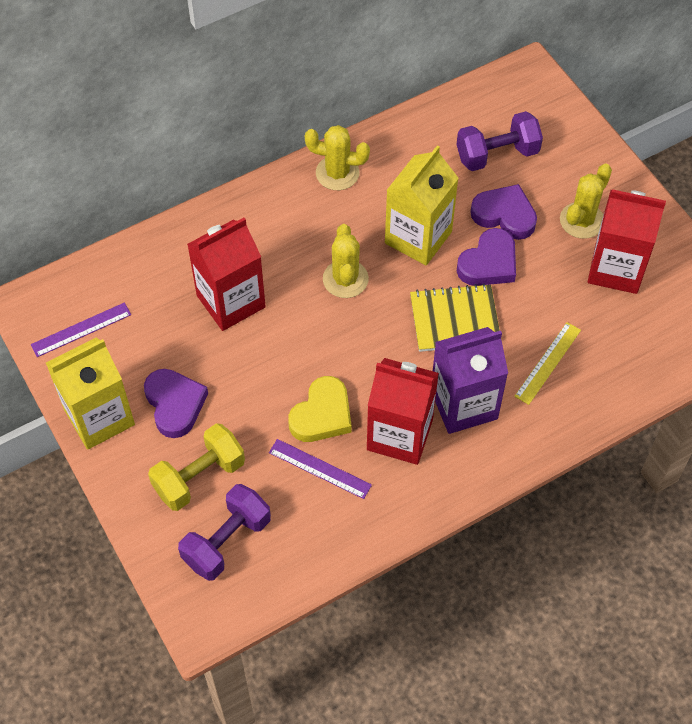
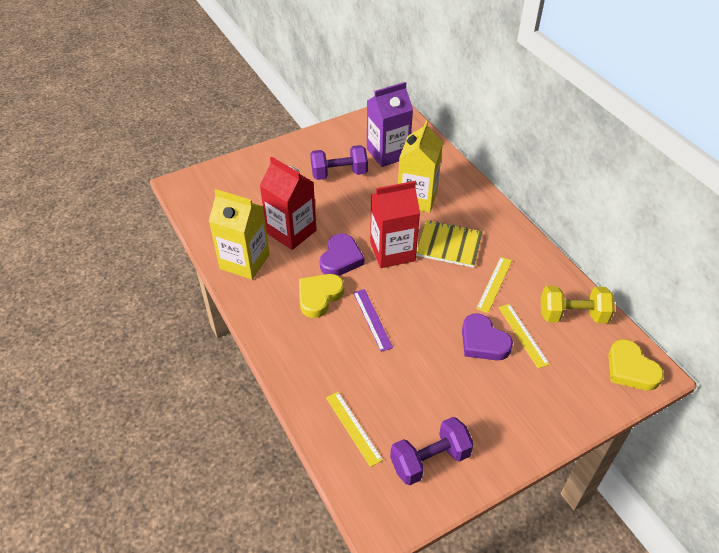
purple heart: [144,369,208,438] [457,228,516,286] [470,184,537,240] = 3 -> [320,233,364,276] [462,313,513,360] = 2
purple ruler: [31,302,131,357] [269,439,372,499] = 2 -> [353,289,393,352] = 1
red carton: [187,218,266,331] [367,358,439,465] [588,189,666,294] = 3 -> [260,157,317,250] [370,181,420,268] = 2
yellow cactus: [305,125,370,190] [323,224,369,298] [560,164,612,239] = 3 -> none = 0
yellow heart: [288,376,352,442] = 1 -> [299,274,344,318] [608,339,664,391] = 2
yellow ruler: [514,322,581,405] = 1 -> [326,392,383,467] [476,257,512,313] [498,304,550,369] = 3

